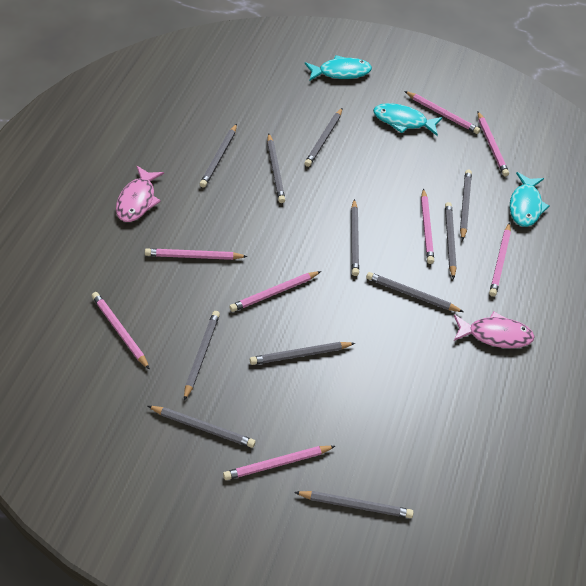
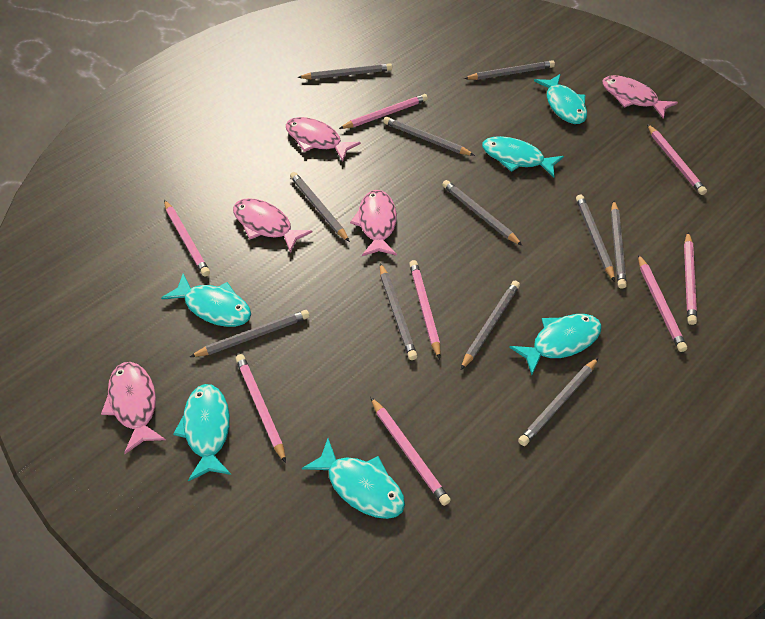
pink fish: [116,166,164,222] [454,311,535,348] = 2 -> [101,362,166,454] [233,198,313,253] [286,117,361,161] [350,190,397,256] [602,75,678,119] = 5
turquoise fish: [305,55,372,81] [373,103,442,136] [510,172,549,227] = 3 -> [161,274,251,327] [173,384,231,482] [302,438,405,519] [482,136,564,177] [509,314,602,375] [534,74,587,124] = 6

